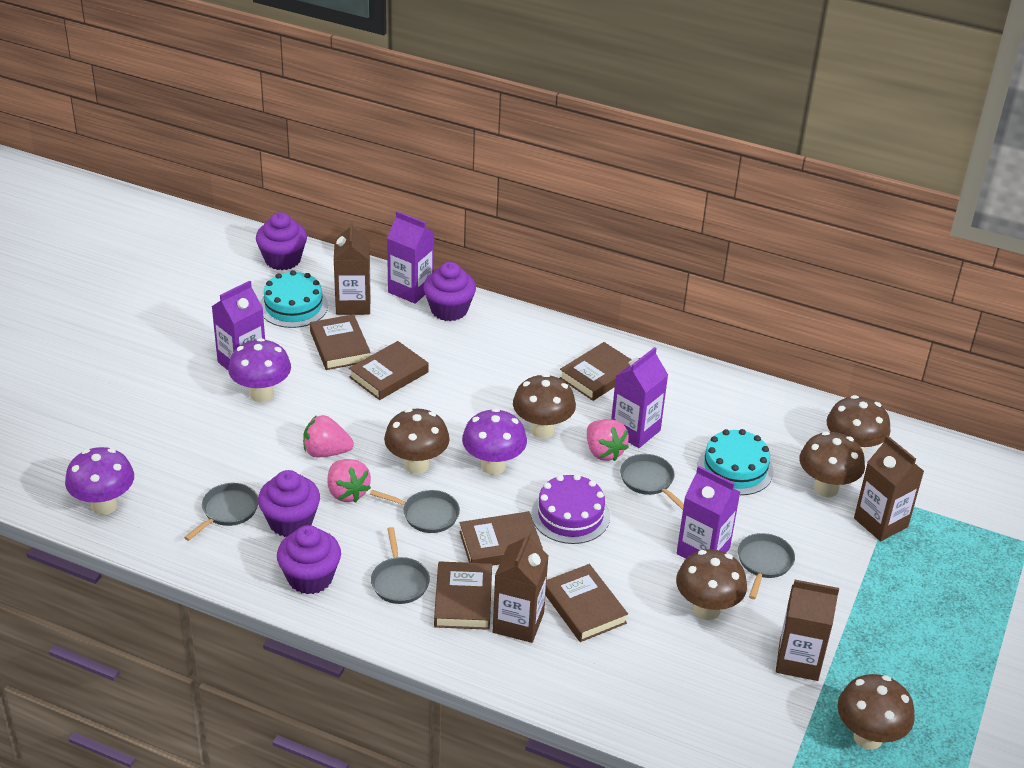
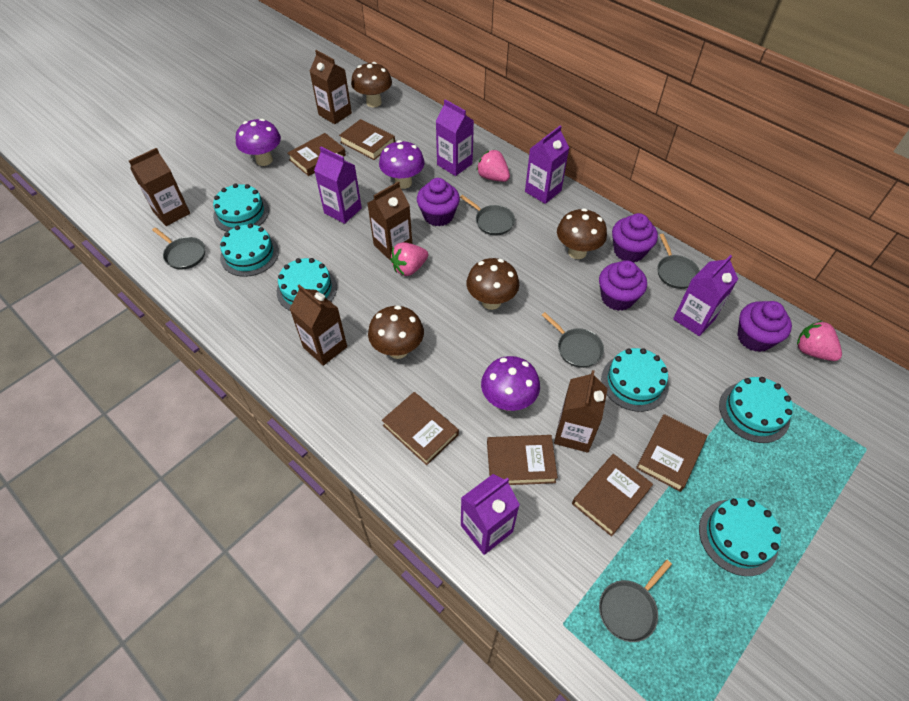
brown carton: [334,221,371,315] [493,531,549,643] [776,580,839,681] [854,435,924,541] = 4 -> [129,148,190,226] [290,284,347,366] [309,50,352,124] [367,181,412,261] [554,370,608,453] = 5
brown mushroom: [384,408,450,474] [513,374,576,439] [676,549,747,620] [800,431,865,497] [827,395,891,453] [837,674,915,750] = 6 -> [351,62,392,107] [368,305,424,359] [466,258,519,310] [557,208,607,259] = 4
purple cake: [531,474,610,544] = 1 -> none = 0
purple carton: [211,281,265,370] [387,211,434,304] [611,347,668,448] [677,466,740,558] = 4 -> [314,147,362,224] [436,99,474,176] [461,474,520,555] [525,126,569,204] [673,255,738,336] = 5
turquoise cake: [260,270,328,328] [698,429,774,495] = 2 -> [213,183,269,232] [220,223,279,277] [277,258,337,311] [601,348,669,412] [699,498,781,576] [719,377,793,443] = 6

